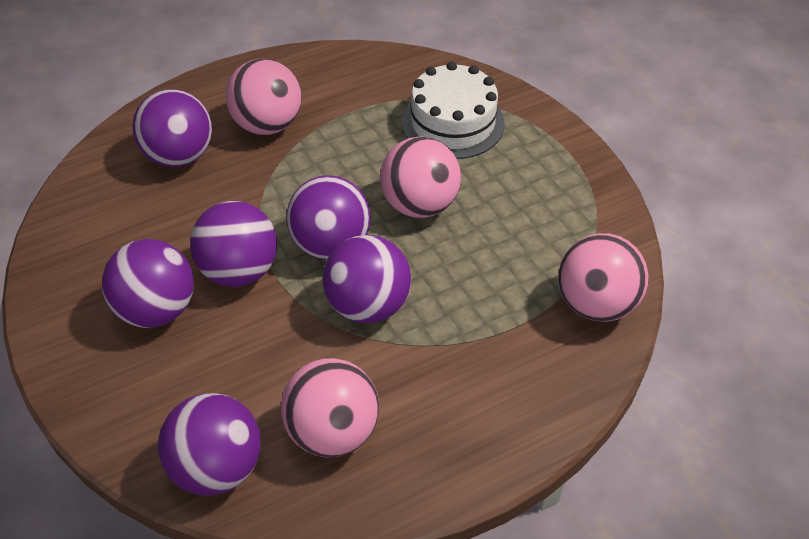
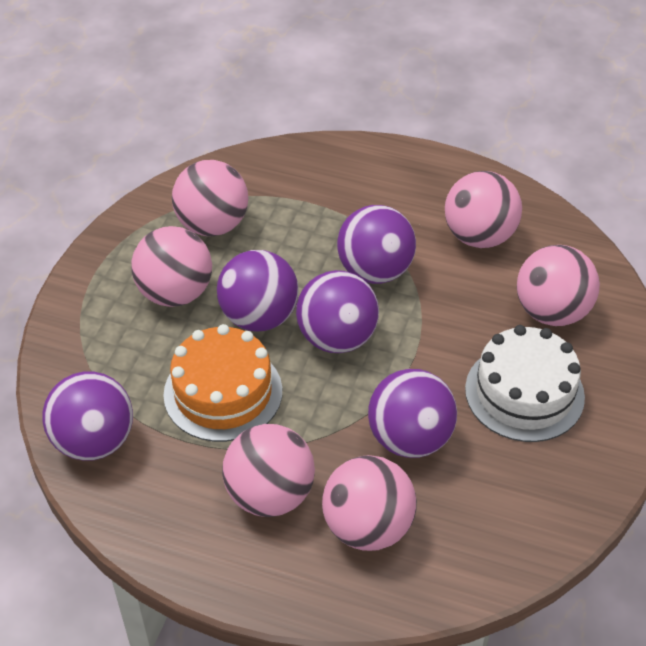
orange cake: none = 0 -> [163,324,282,442] = 1
pink ball: [226,59,302,135] [281,358,379,457] [380,137,461,218] [558,233,648,322] = 4 -> [131,226,212,307] [172,160,249,236] [222,424,315,517] [322,455,417,551] [445,171,522,248] [517,245,600,326] = 6
purple ball: [102,239,194,328] [132,89,212,167] [158,393,261,496] [190,201,277,287] [286,175,371,259] [323,235,411,323] = 6 -> [42,371,133,461] [217,250,299,332] [296,270,379,353] [337,205,416,284] [368,369,457,458] = 5

